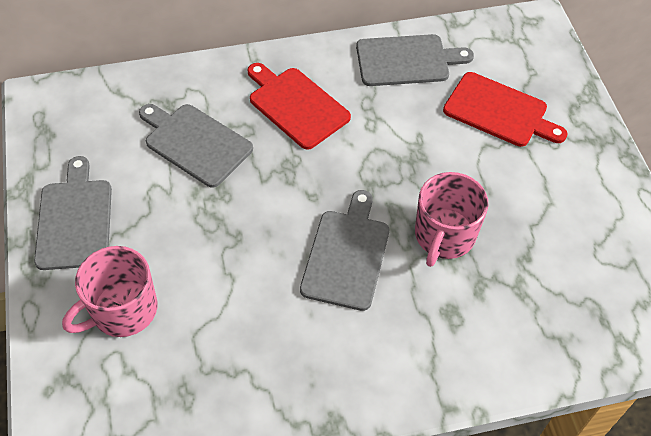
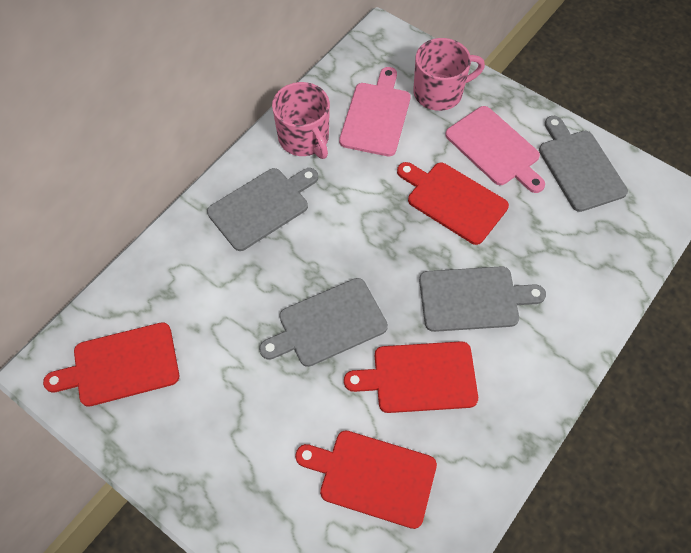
pink cutting board: none = 0 -> [339,67,411,156] [445,106,545,193] = 2
red cutting board: [247,63,351,150] [443,72,568,147] = 2 -> [43,322,179,407] [295,430,437,529] [344,341,478,413] [397,162,509,245] = 4

